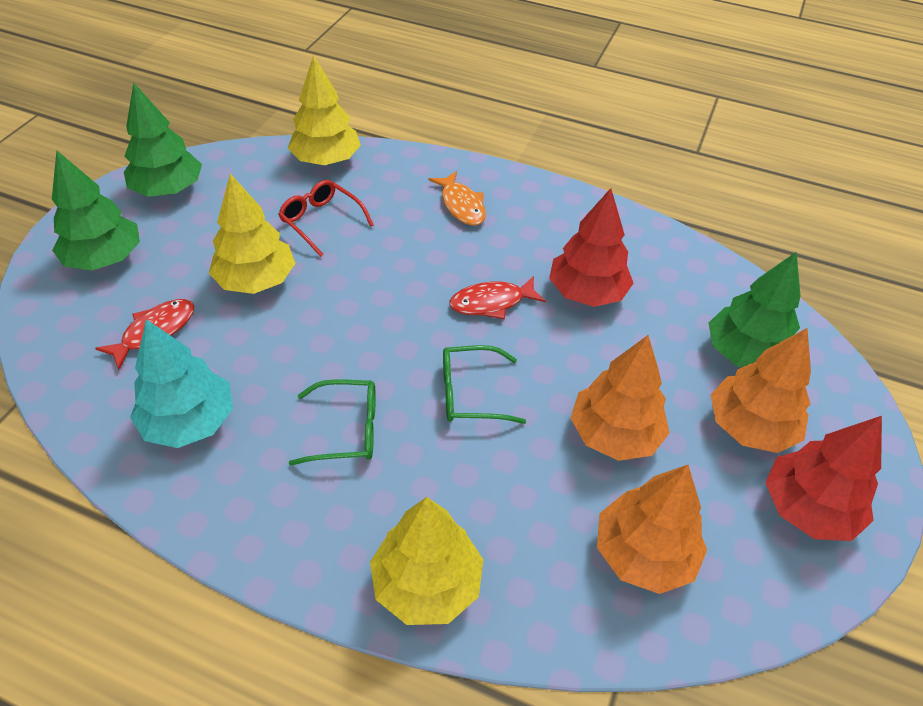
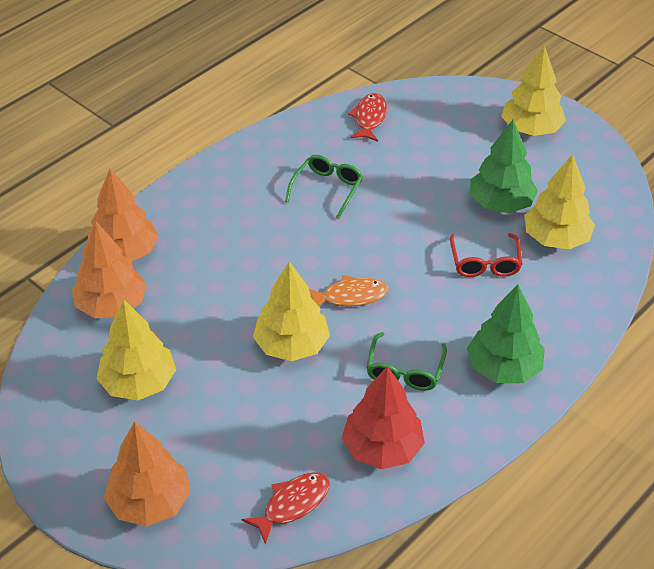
green tree: [52,151,140,271] [124,83,202,197] [709,252,801,367] = 3 -> [467,285,545,383] [470,120,538,213] = 2
red tree: [549,188,634,307] [765,416,882,541] = 2 -> [342,366,425,469] = 1
turquoise tree: [130,319,233,448] = 1 -> none = 0
yellow tree: [209,173,296,294] [288,55,361,165] [370,497,483,625] = 3 -> [96,299,176,400] [253,262,330,361] [501,46,566,136] [524,154,595,250] = 4

